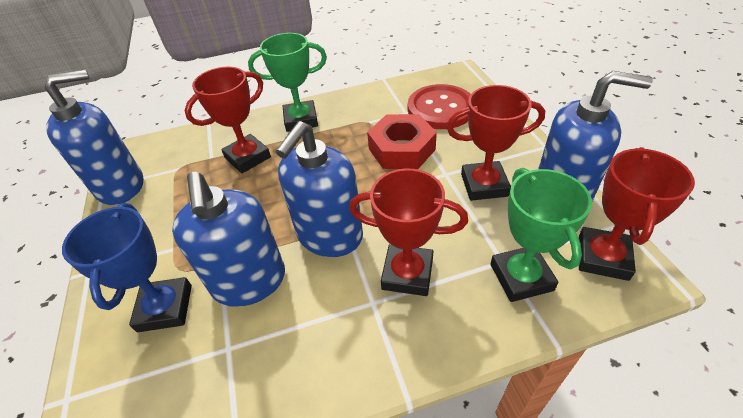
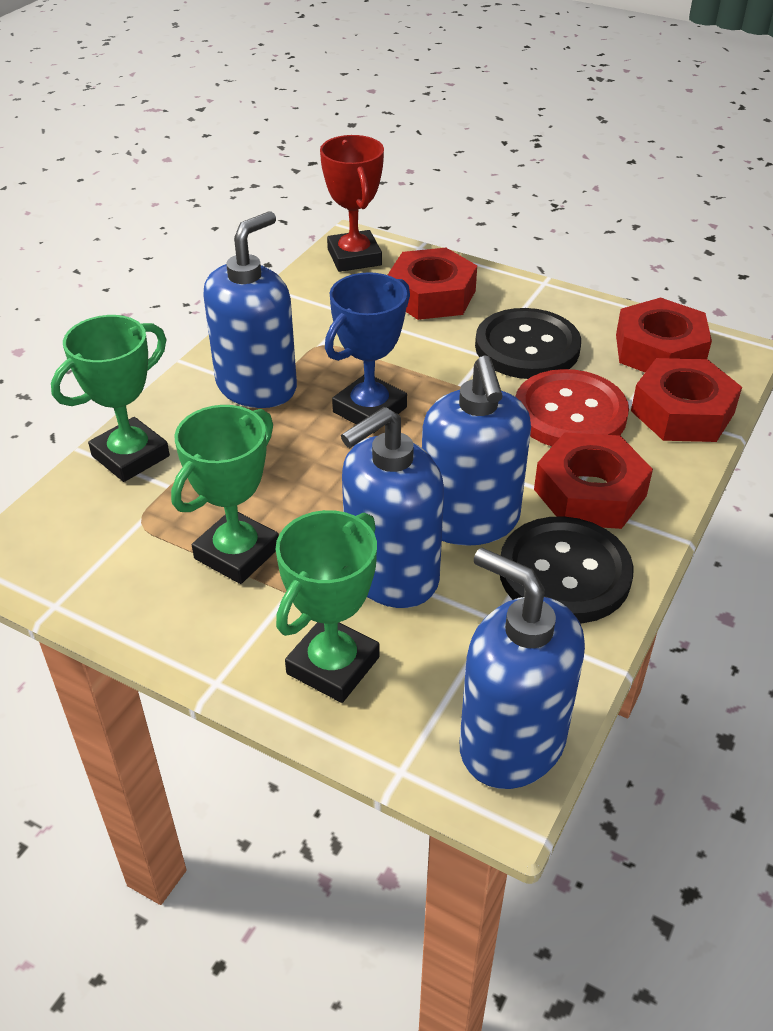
black button: none = 0 -> [475,308,581,379] [500,516,634,623] = 2
green trophy: [248,33,327,132] [491,168,592,302] = 2 -> [51,315,170,482] [171,405,279,584] [276,510,380,703] = 3
red nut: [367,114,437,169] = 1 -> [388,248,477,320] [534,433,653,529] [616,297,712,372] [631,358,742,442] = 4
red trophy: [184,67,271,174] [349,169,468,296] [447,85,545,201] [579,147,695,281] = 4 -> [320,135,384,272] = 1

